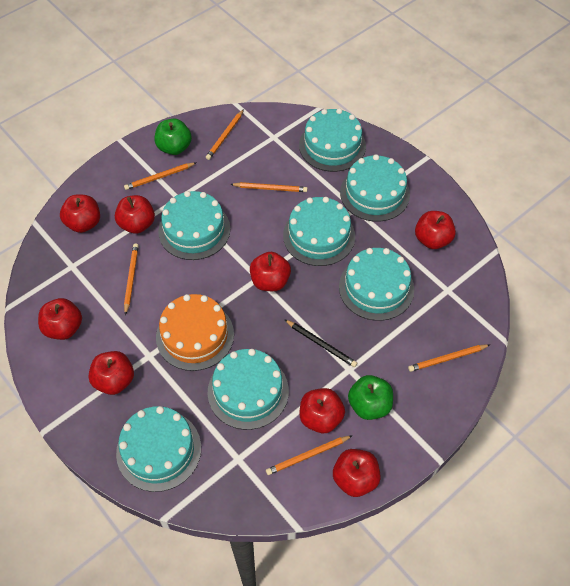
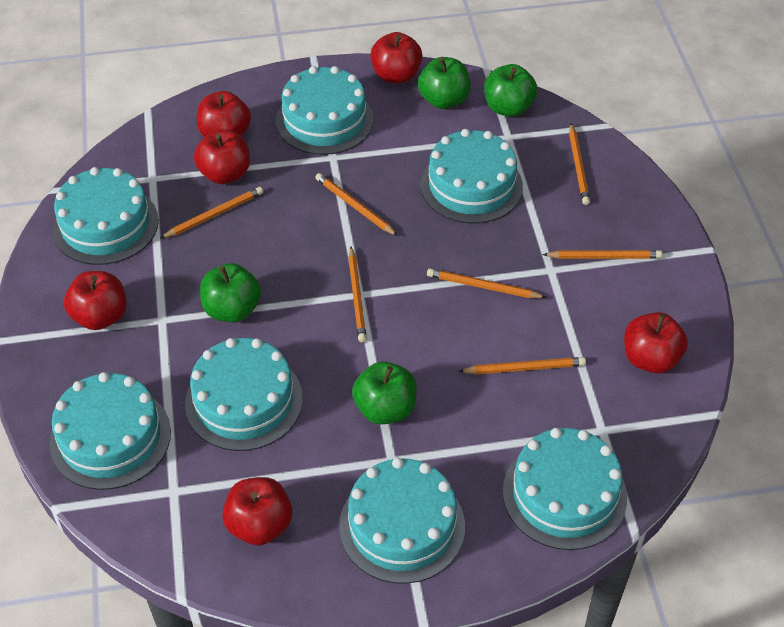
black pencil: [284,319,357,367] = 1 -> none = 0
green apple: [155,119,192,155] [348,375,393,420] = 2 -> [200,263,261,322] [352,361,417,425] [418,57,471,109] [484,64,538,117] = 4
orange cake: [156,294,234,371] = 1 -> none = 0
orange pencil: [124,163,196,190] [124,243,139,315] [206,109,244,160] [230,182,308,192] [266,435,353,475] [408,344,489,372] = 6 -> [161,187,263,238] [315,173,398,236] [348,247,367,342] [427,268,547,298] [458,357,586,374] [542,250,663,259] [569,124,590,205] = 7
red apple: [38,298,82,340] [60,195,100,233] [88,351,134,395] [115,195,155,234] [250,252,291,291] [300,388,345,433] [333,449,381,497] [415,211,456,249] = 8 -> [64,271,127,330] [194,130,250,184] [197,91,251,137] [222,477,292,545] [370,32,422,83] [624,312,688,373] = 6

